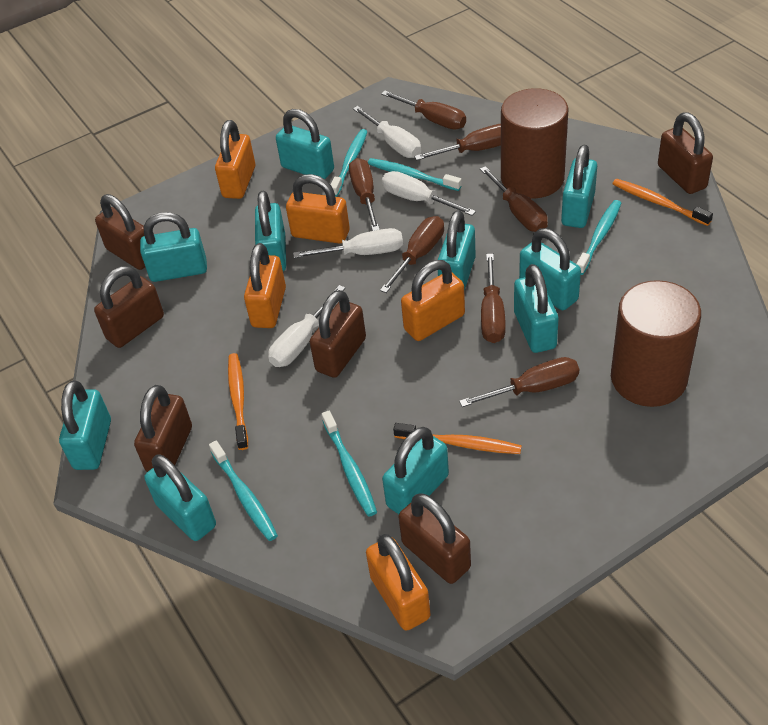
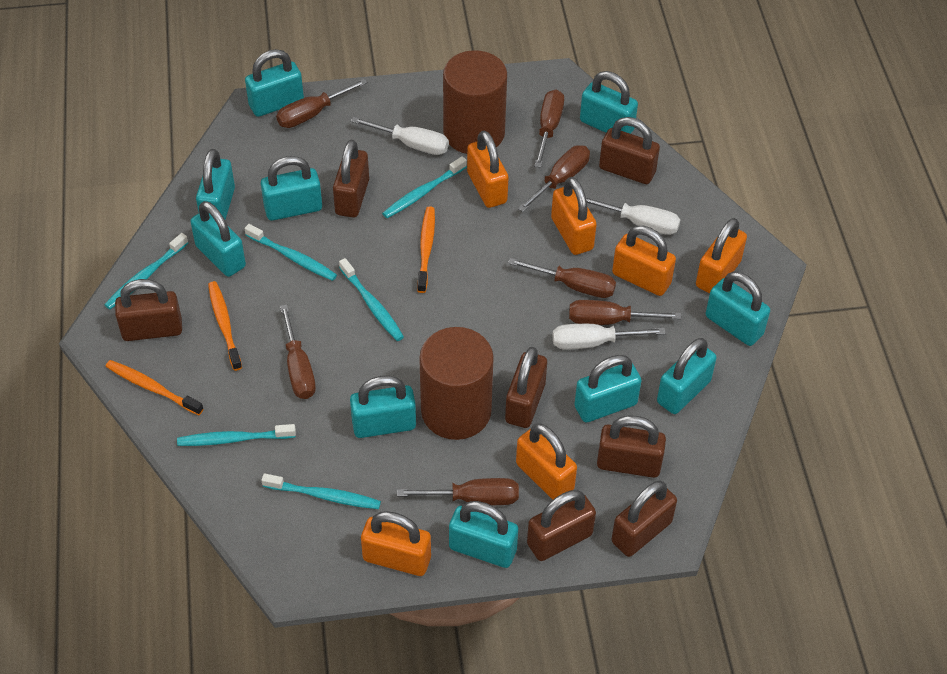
brown padlock: [94,266,164,348] [95,194,145,270] [134,385,192,472] [310,290,366,378] [398,493,471,584] [658,112,713,194] = 6 -> [115,279,182,341] [333,140,369,218] [505,347,547,428] [527,490,596,561] [597,415,666,478] [599,117,660,184] [611,481,677,557] = 7
orange padlock: [215,120,255,199] [244,243,286,328] [286,174,350,244] [366,534,431,631] [401,260,465,341] = 5 -> [361,511,431,576] [467,131,508,208] [516,423,577,500] [551,177,597,255] [612,226,676,296] [696,218,747,293] = 6
turquoise toothbrush: [209,440,278,541] [322,411,377,517] [331,129,368,197] [368,158,462,191] [576,200,621,275] = 5 -> [104,233,188,309] [177,424,296,446] [245,224,337,281] [261,473,381,509] [339,258,404,341] [382,156,467,218] = 6
white screwdriver: [268,285,345,367] [293,228,403,258] [353,106,421,158] [382,171,476,216] = 4 -> [351,117,449,155] [552,324,666,349] [586,198,680,235] = 3

